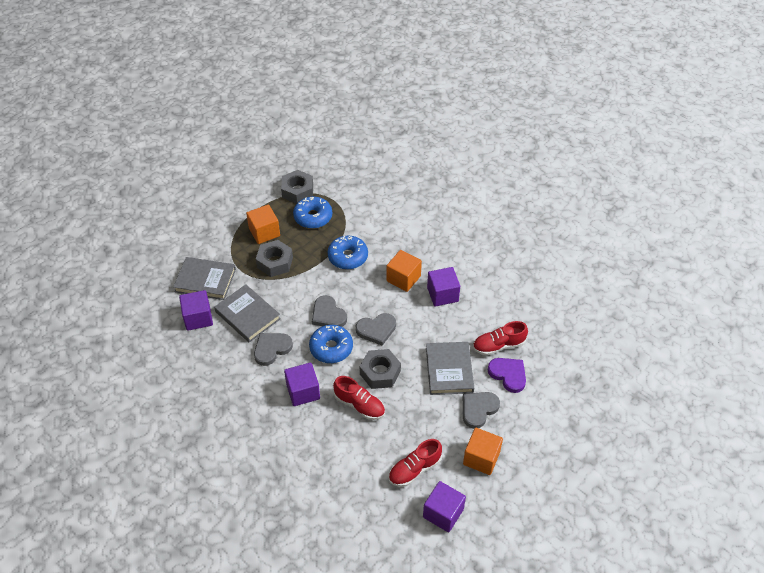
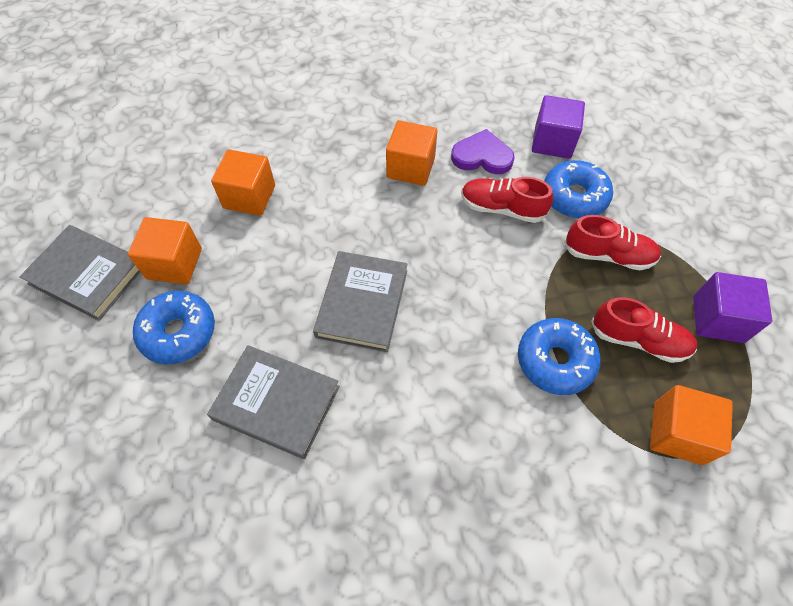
grey heart: [254,333,293,366] [312,295,347,327] [356,313,396,346] [463,392,500,429] = 4 -> none = 0
grey nut: [256,240,293,277] [281,170,313,204] [360,349,401,389] = 3 -> none = 0
orange cube: [246,205,280,244] [386,250,422,292] [463,428,503,475] = 3 -> [128,217,202,284] [211,149,275,216] [386,120,437,186] [650,385,733,465] = 4
purple cube: [179,290,213,331] [284,363,320,406] [423,481,466,532] [427,267,460,307] = 4 -> [532,95,585,159] [693,272,772,343] = 2

